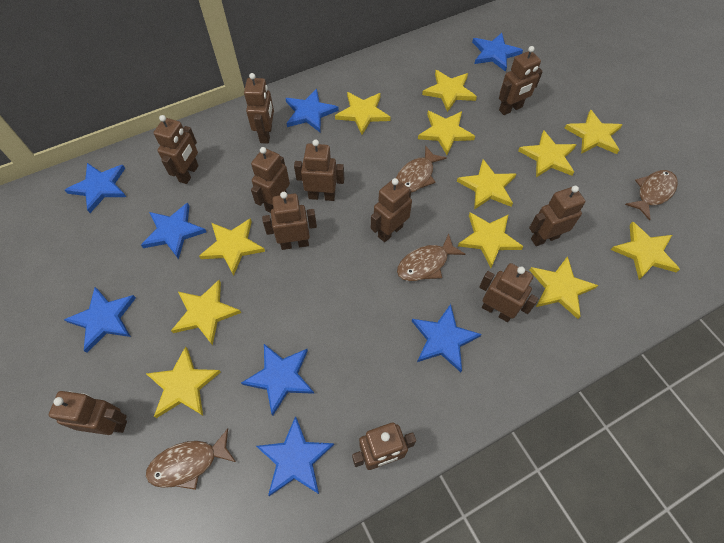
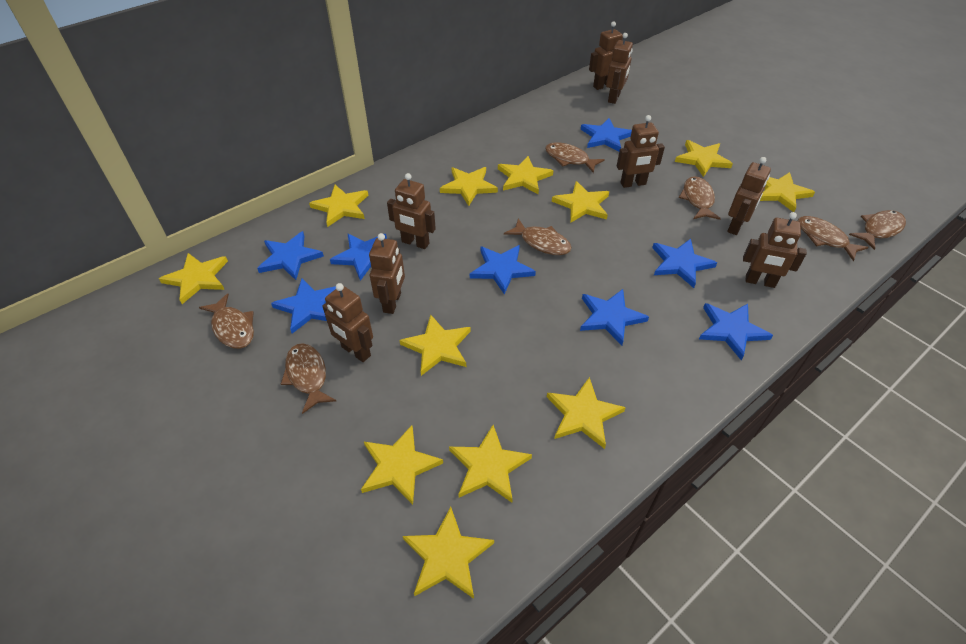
brown fish: [146,429,236,490] [396,145,447,193] [397,234,466,281] [625,170,678,221] = 4 -> [199,293,254,349] [281,343,336,414] [504,218,572,255] [545,142,605,173] [679,176,721,220] [797,216,869,261] [849,210,906,250] = 7
brown robot: [49,391,127,435] [153,115,199,184] [244,73,274,144] [251,147,290,213] [262,192,317,250] [294,140,344,201] [352,422,416,470] [371,178,412,242] [479,263,539,322] [499,46,543,115] [529,186,585,246] = 11 -> [322,283,373,362] [369,233,405,314] [387,173,436,249] [589,21,623,90] [606,33,633,104] [617,115,665,188] [727,157,771,235] [743,212,807,288] = 8

